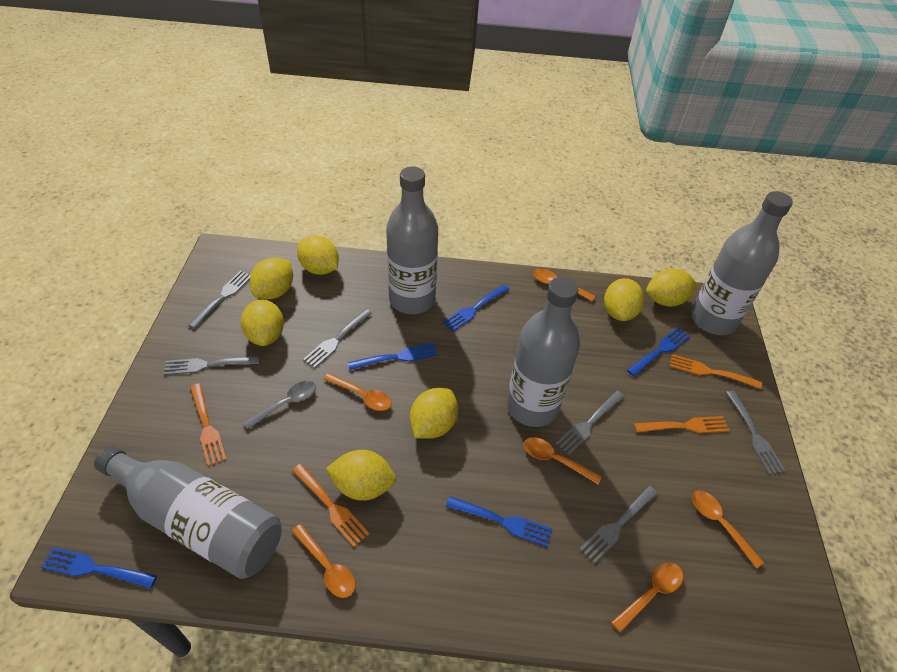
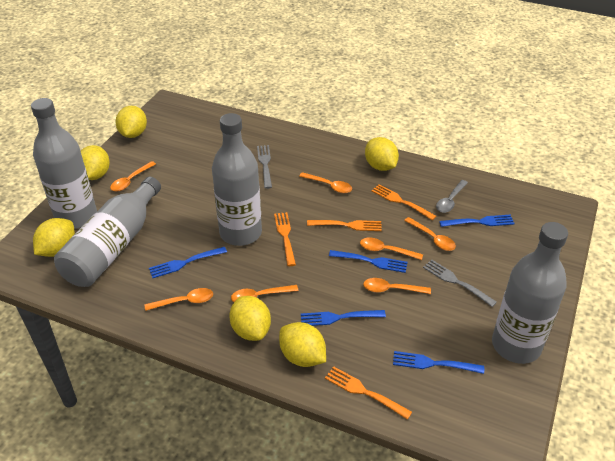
grey fork: [164,356,260,375] [188,271,251,328] [303,309,372,368] [556,391,625,455] [580,486,658,564] [726,390,785,474] = 6 -> [257,145,272,189] [423,259,497,307] = 2
orange spoon: [292,524,356,598] [324,373,392,411] [524,437,602,484] [533,269,595,301] [611,563,683,633] [692,490,764,568] = 6 -> [110,161,156,191] [145,288,213,311] [231,285,298,302] [299,172,352,193] [360,237,423,260] [363,278,431,294] [404,217,456,251] = 7
yellow lemon: [241,299,284,346] [250,258,293,299] [297,235,339,275] [326,450,396,501] [410,388,458,439] [604,278,644,321] [646,268,697,307] = 7 -> [33,218,75,257] [81,145,110,180] [115,106,147,138] [229,296,271,341] [279,322,326,367] [365,137,399,171] = 6

